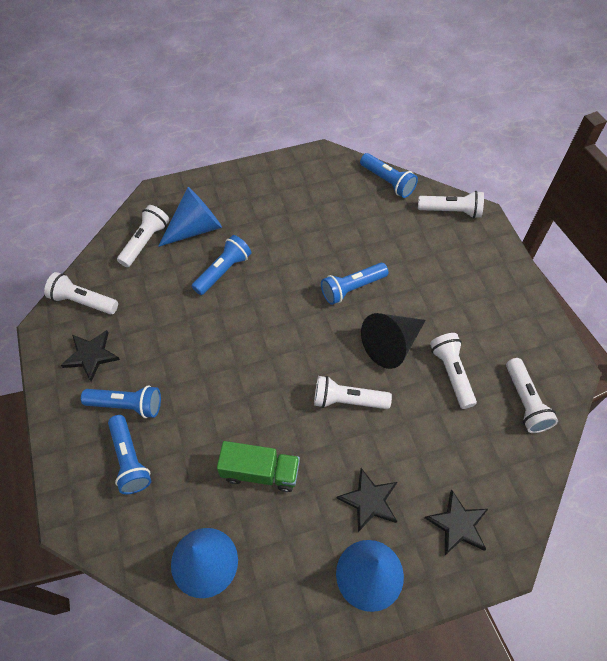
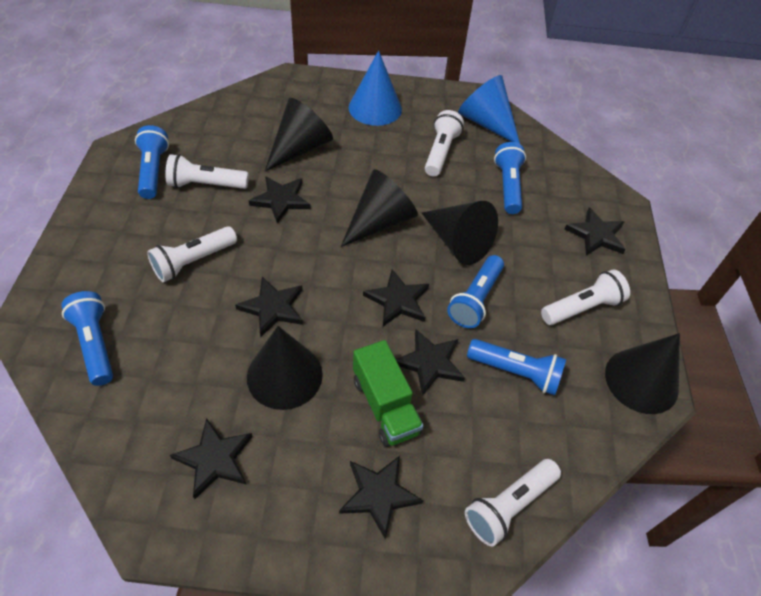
black cone: [361,313,426,369] = 1 -> [247,326,323,410] [265,98,333,171] [341,169,418,247] [422,201,498,265] [605,333,680,414] = 5
black star: [61,330,120,382] [337,468,397,532] [425,490,488,555] = 3 -> [170,418,253,499] [235,277,303,337] [249,176,311,224] [339,456,423,539] [363,269,429,326] [396,329,465,396] [565,207,626,256] = 7
blue cone: [158,187,222,247] [171,528,238,598] [336,540,404,612] = 3 -> [349,50,402,126] [458,75,520,144] = 2
white flashlight: [44,272,118,314] [117,205,169,267] [314,376,392,409] [418,191,484,218] [430,333,477,409] [506,358,558,433] = 6 -> [147,226,237,282] [165,154,249,189] [425,110,464,176] [465,459,561,546] [541,269,630,325] = 5

